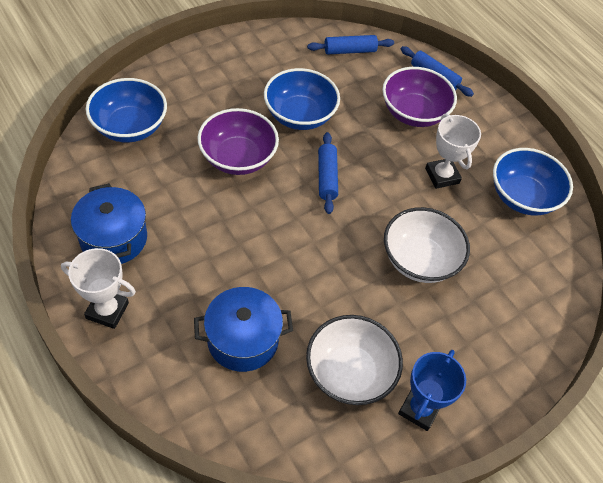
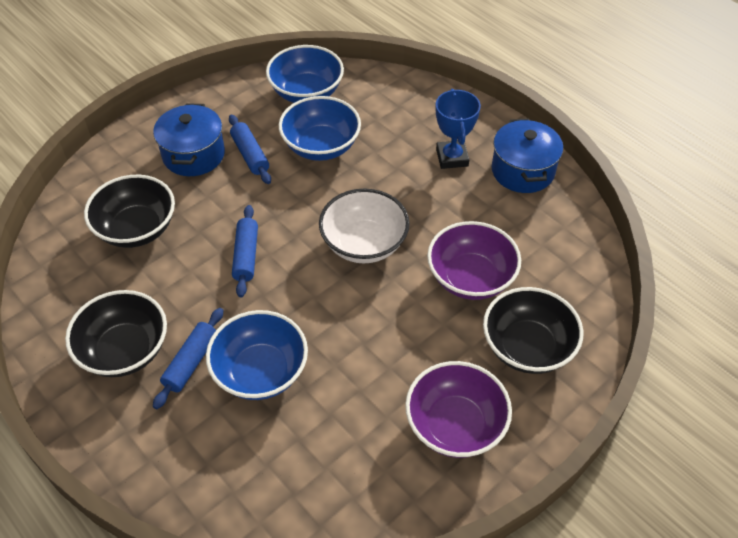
black bowl: none = 0 -> [65,290,167,377] [84,175,175,248] [483,287,583,374] = 3
white bowl: [306,315,403,405] [384,207,470,283] = 2 -> [319,189,410,263] = 1
white trophy: [61,248,136,329] [425,113,481,189] = 2 -> none = 0

